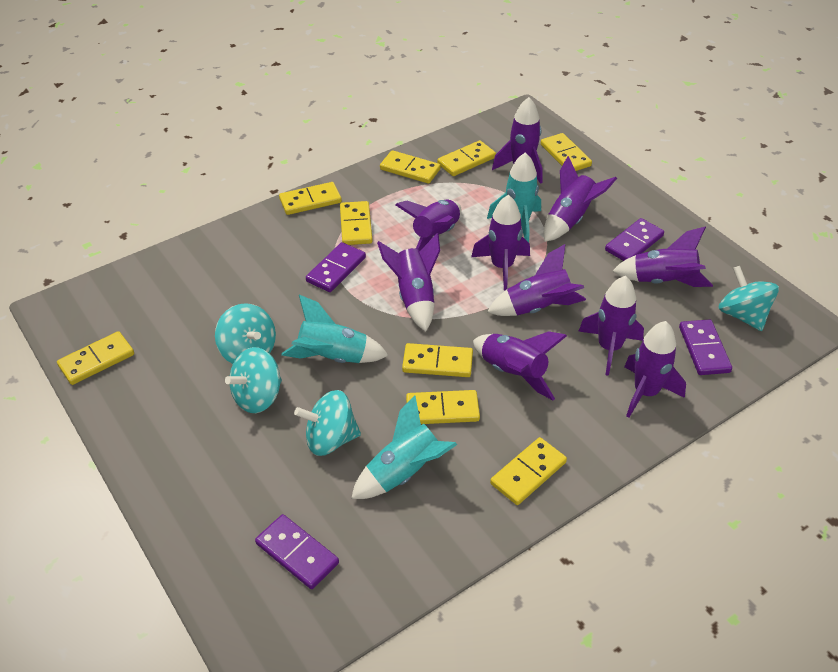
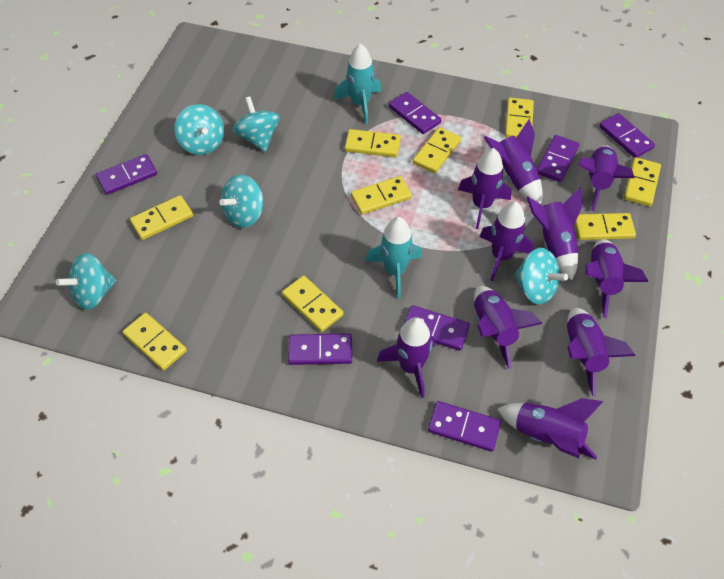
purple domino: [255,514,339,589] [306,242,366,292] [605,218,664,261] [679,319,732,375] = 4 -> [96,154,157,195] [288,333,352,365] [389,92,441,134] [403,305,470,351] [428,401,501,452] [537,135,579,182] [599,113,655,158] = 7
turquoise rocket: [281,295,389,363] [351,395,457,499] [487,152,541,242] = 3 -> [334,43,381,124] [366,217,422,299] = 2
turquoise spinning top: [215,303,276,364] [225,347,282,413] [294,390,361,456] [719,266,779,331] = 4 -> [56,253,116,310] [174,104,224,155] [219,175,263,228] [232,97,280,152] [514,248,568,304] = 5

